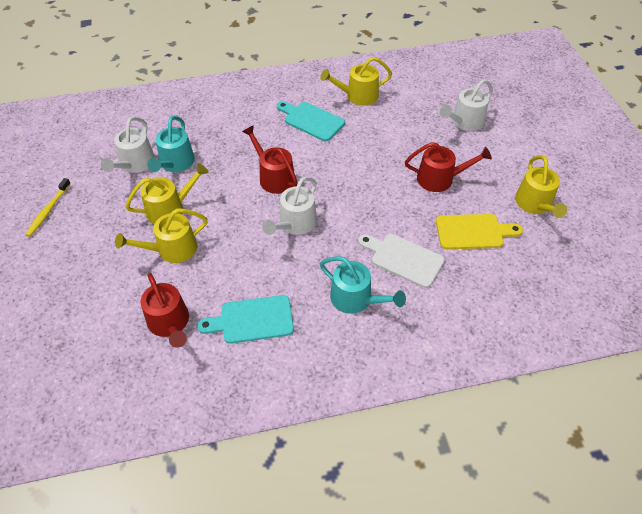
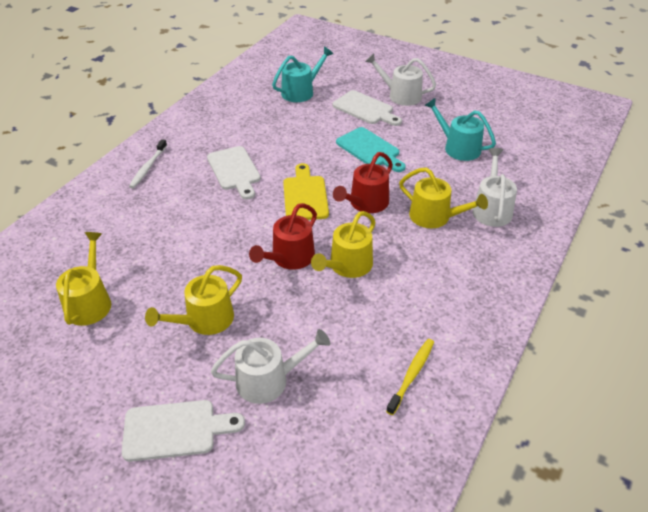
red watering can: [141,273,189,348] [242,125,298,194] [405,142,492,192] = 3 -> [249,203,317,270] [333,152,393,213] = 2
turquoise cutting board: [197,295,294,344] [277,101,345,141] = 2 -> [336,127,406,172] = 1
white cutting board: [358,234,445,288] = 1 -> [122,400,245,462] [207,146,261,200] [332,90,402,126] = 3
white toothbrush: none = 0 -> [129,139,167,188] = 1

